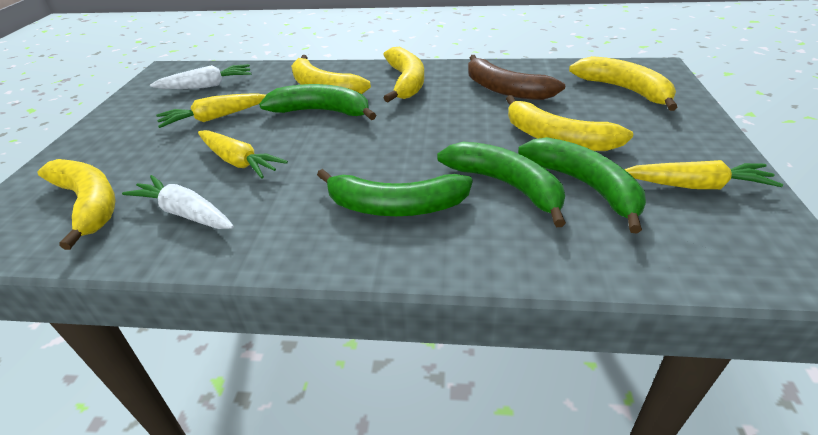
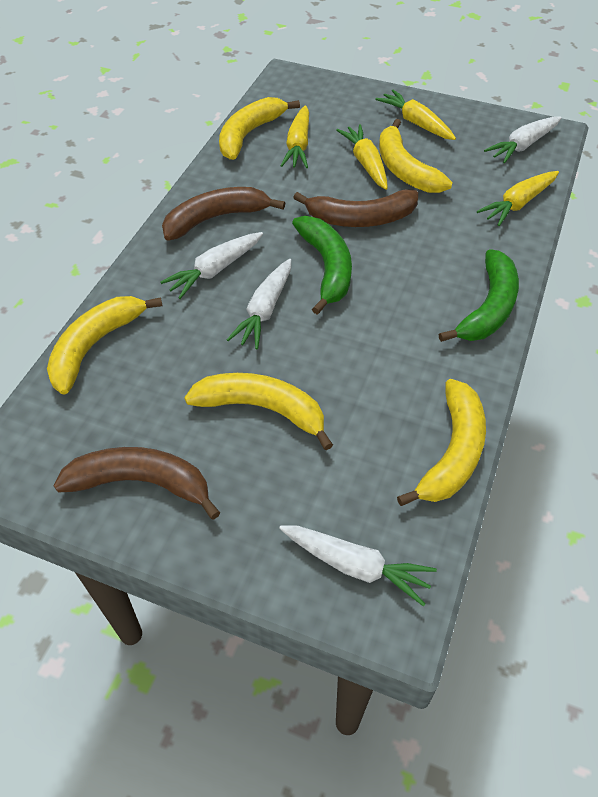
brown banana: [468,55,565,100] = 1 -> [53,447,220,520] [162,187,285,241] [293,189,418,227] = 3
green banana: [259,84,376,120] [317,169,473,216] [437,141,566,227] [518,137,646,234] = 4 -> [292,216,352,315] [439,249,519,342] = 2
white carrot: [122,175,234,229] [150,64,251,89] = 2 -> [161,232,263,299] [227,259,291,349] [279,525,437,606] [484,116,562,164] = 4
yellow carrot: [156,93,266,128] [198,130,288,178] [624,160,783,189] = 3 -> [280,106,309,168] [336,124,388,190] [375,90,456,140] [477,171,559,226] = 4

